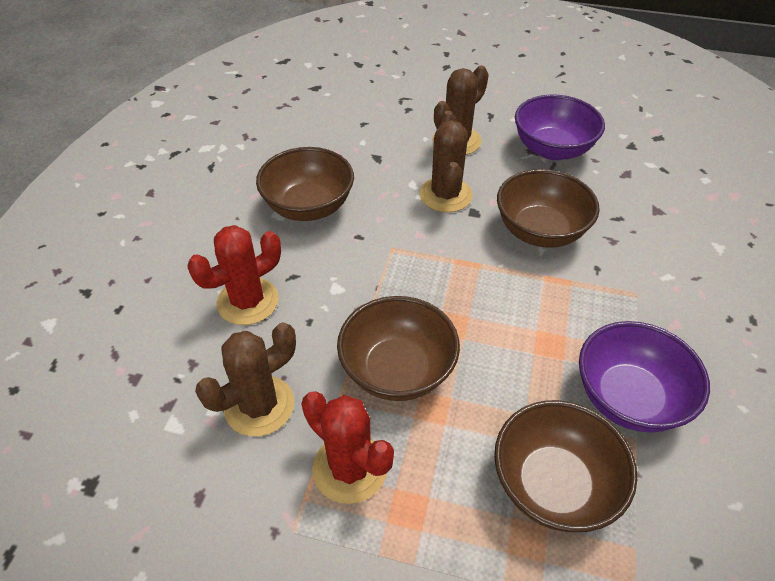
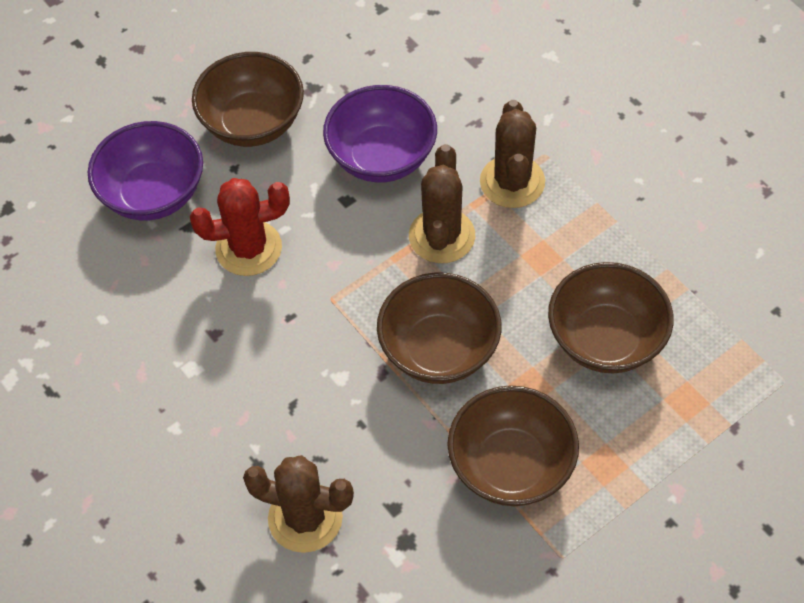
red cactus: [187,225,281,325] [302,391,394,504] = 2 -> [190,178,290,276] = 1

